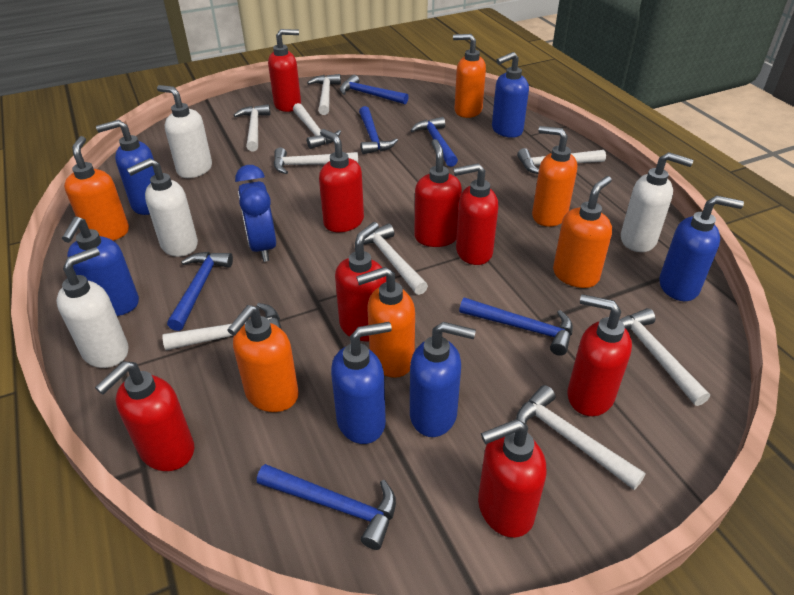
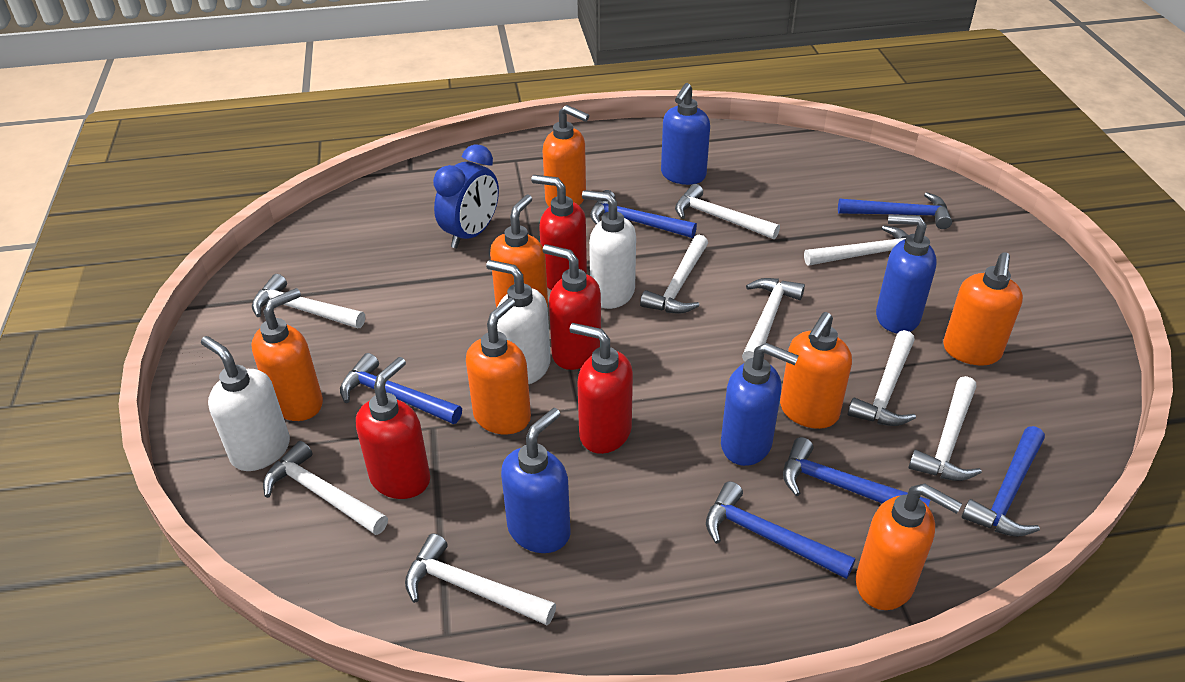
blue soap dispenser: [62,217,139,316] [96,120,155,215] [331,322,392,444] [410,322,476,437] [492,52,529,138] [659,195,744,301] = 6 -> [501,408,571,553] [661,83,710,185] [721,343,799,466] [876,215,937,334] = 4
orange soap dispenser: [64,136,129,241] [227,305,299,412] [356,267,415,378] [453,34,486,118] [532,126,577,227] [553,176,612,288] = 6 -> [252,288,323,421] [466,298,531,434] [490,195,548,307] [543,105,589,207] [780,312,852,429] [856,484,962,610] [943,252,1023,366] = 7
red soap dispenser: [95,361,194,471] [268,29,301,112] [319,129,364,232] [335,222,386,341] [414,139,462,247] [453,163,498,265] [478,419,547,538] [567,294,632,416] = 8 -> [356,357,430,499] [531,175,587,290] [543,244,601,370] [569,323,633,454] = 4
white soap dispenser: [56,247,129,368] [127,158,198,257] [157,85,212,178] [621,152,694,252] = 4 -> [201,336,290,471] [486,260,551,384] [582,190,636,309] = 3

